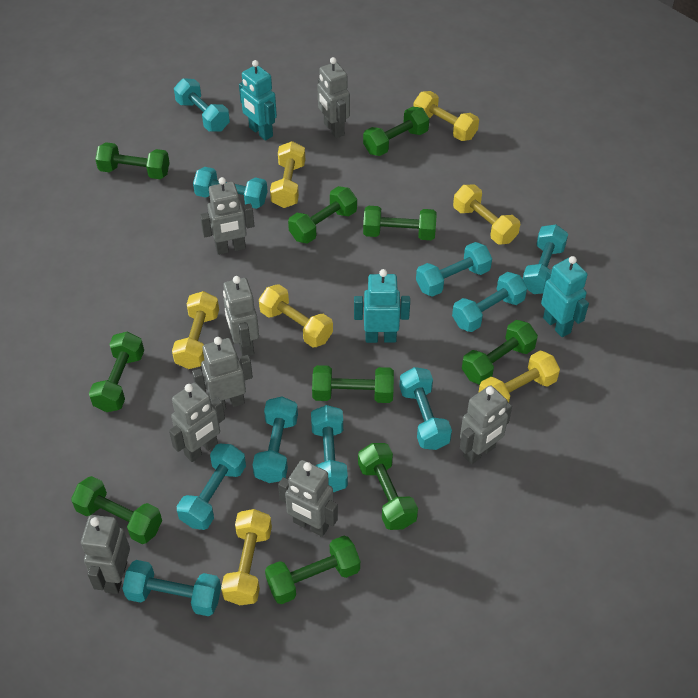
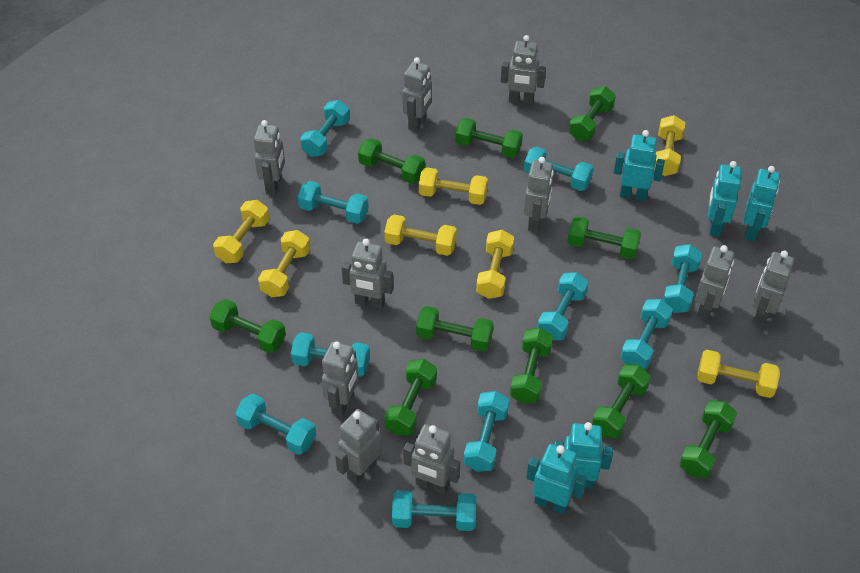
grey robot: [81,515,130,594] [169,383,225,462] [192,337,253,410] [200,177,254,255] [223,276,259,356] [278,460,338,537] [317,57,350,138] [460,385,512,464] = 8 -> [254,120,285,195] [321,341,359,417] [335,409,381,485] [341,239,394,309] [402,57,432,132] [403,424,460,495] [501,35,546,105] [524,157,554,232] [695,245,735,321] [753,250,794,326] = 10
turquoise robot: [239,60,277,141] [354,269,410,343] [541,256,589,337] = 3 -> [526,444,587,514] [554,422,613,489] [614,130,665,201] [708,161,741,236] [743,166,780,241] = 5

